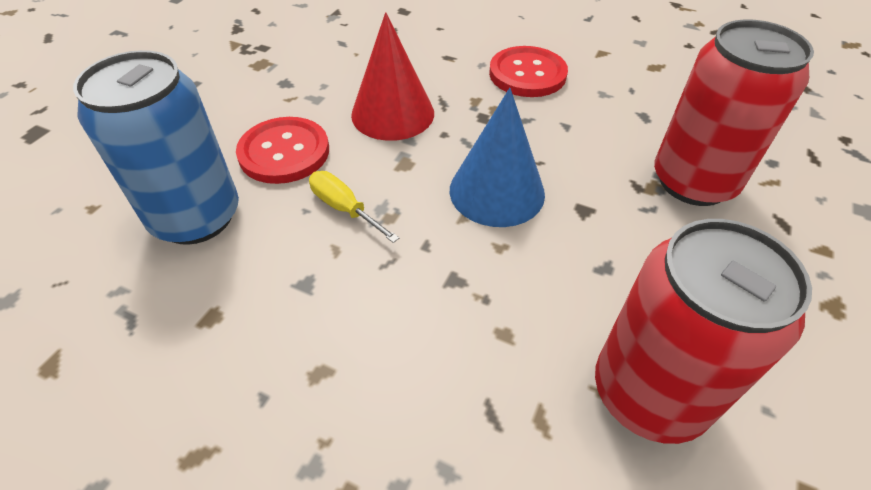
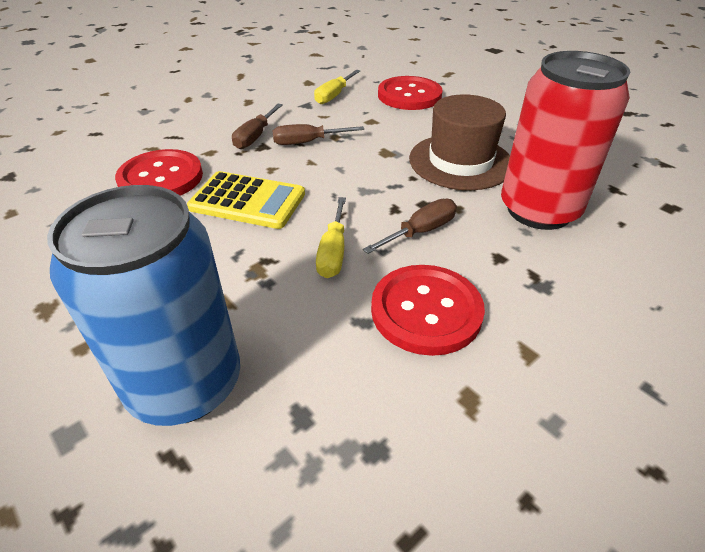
blue cone: [450,88,545,227] = 1 -> none = 0
brown hat: none = 0 -> [409,94,510,190] = 1
brown screwdriver: none = 0 -> [232,104,283,149] [273,124,364,145] [363,198,457,254] = 3
red button: [236,117,329,184] [489,46,568,97] = 2 -> [115,149,203,196] [371,265,485,356] [378,76,443,110] = 3
red can: [595,219,812,444] [654,19,814,206] = 2 -> [501,51,630,230] = 1
red cone: [351,12,434,141] = 1 -> none = 0
yellow calculator: none = 0 -> [187,171,305,229] = 1
yellow screwdriver: [309,171,399,243] = 1 -> [314,69,361,104] [316,197,346,278] = 2

